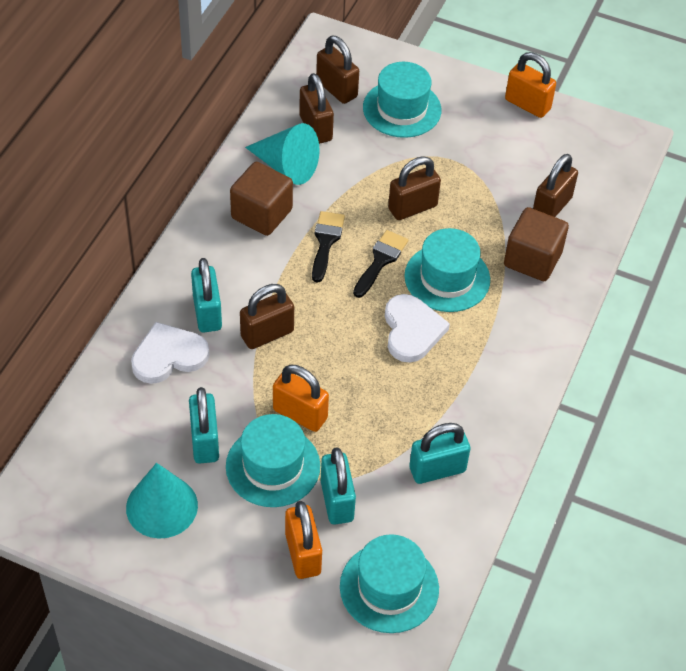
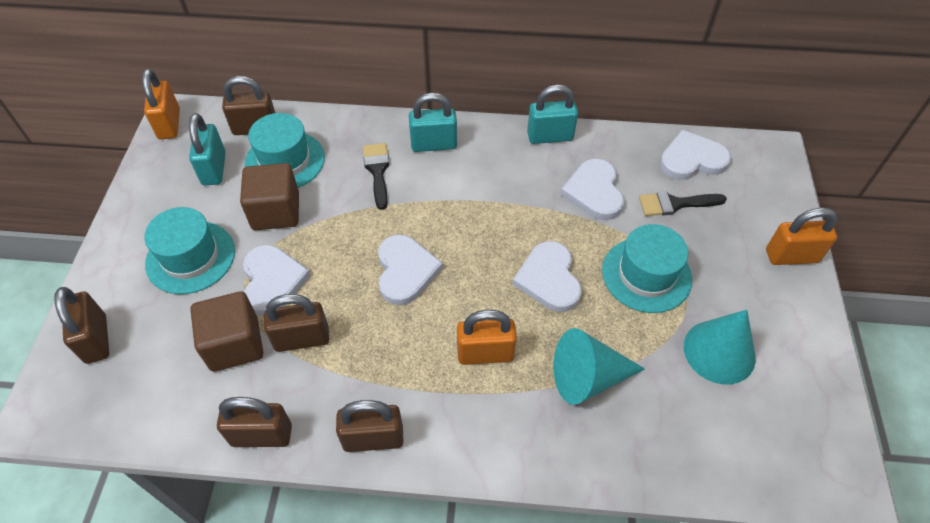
turquoise hat: [226,414,320,507] [340,534,439,633] [363,62,441,138] [404,228,490,312] = 4 -> [144,207,235,294] [244,113,325,188] [602,224,692,313] = 3
turquoise padlock: [189,387,219,464] [191,258,222,332] [321,447,356,525] [409,423,470,484] = 4 -> [189,113,226,185] [409,93,457,152] [527,85,578,144] = 3
white heart: [131,322,209,384] [385,294,450,363] = 2 -> [243,245,311,316] [378,235,443,305] [513,241,582,312] [560,159,624,220] [660,130,731,180] = 5

